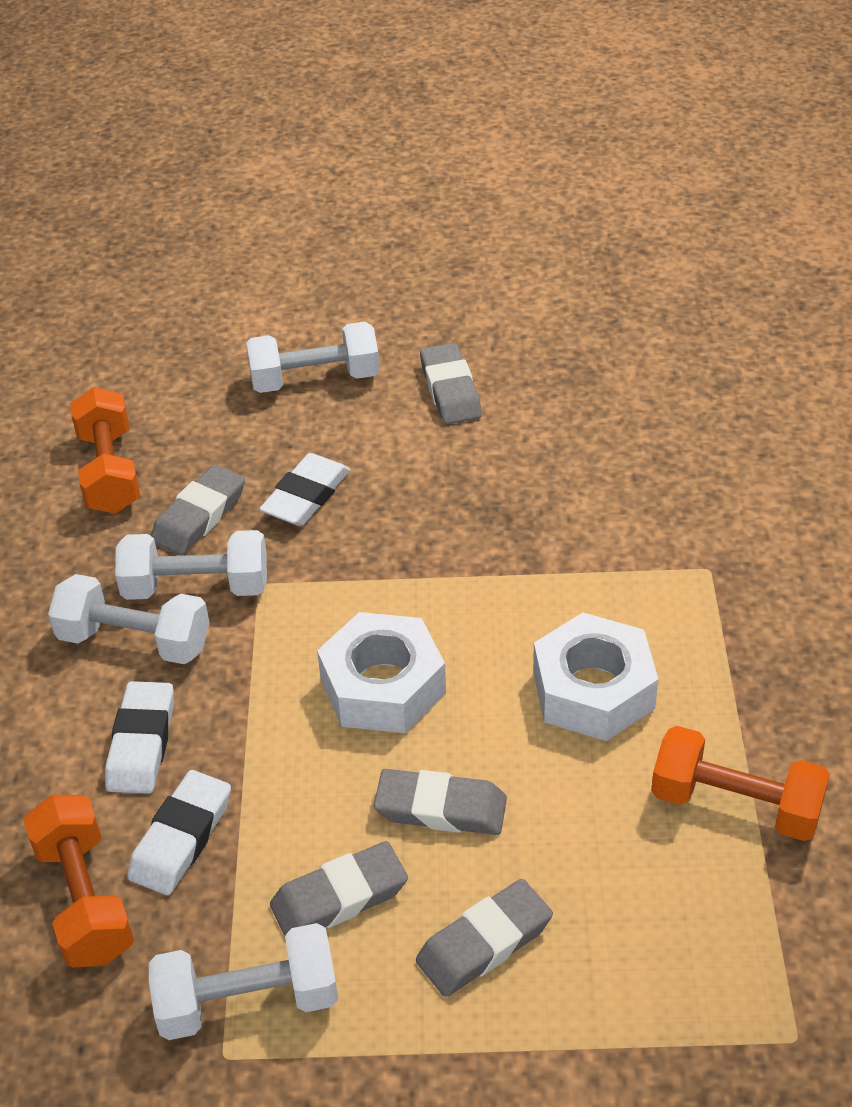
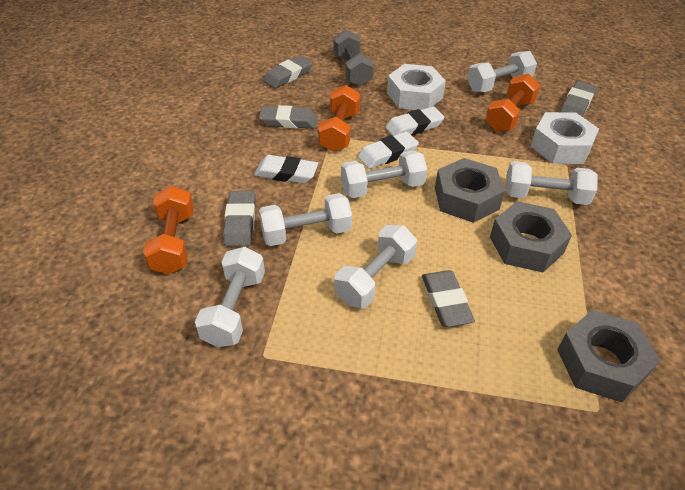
grey dumbbell: none = 0 -> [334,30,374,86] = 1
grey nut: none = 0 -> [435,158,505,223] [490,201,572,272] [557,310,660,402] = 3
white dumbbell: [48,574,210,664] [115,530,267,600] [149,923,338,1040] [246,321,380,393] = 4 -> [195,247,265,347] [259,193,352,246] [335,225,417,308] [341,150,427,198] [467,51,537,92] [505,161,598,205] = 6

